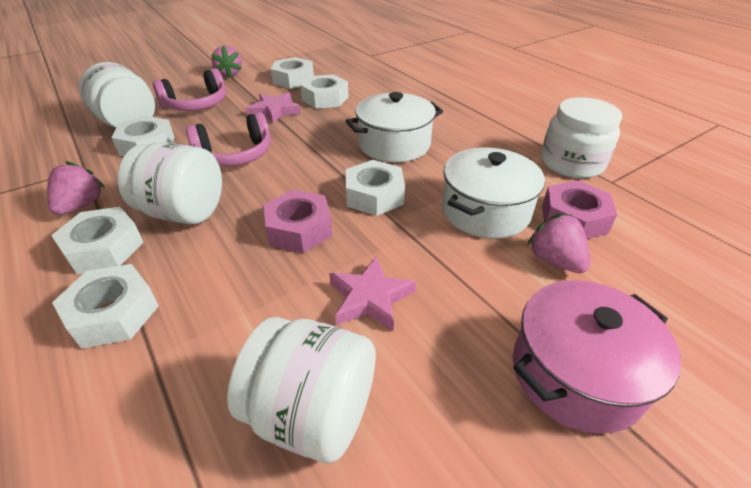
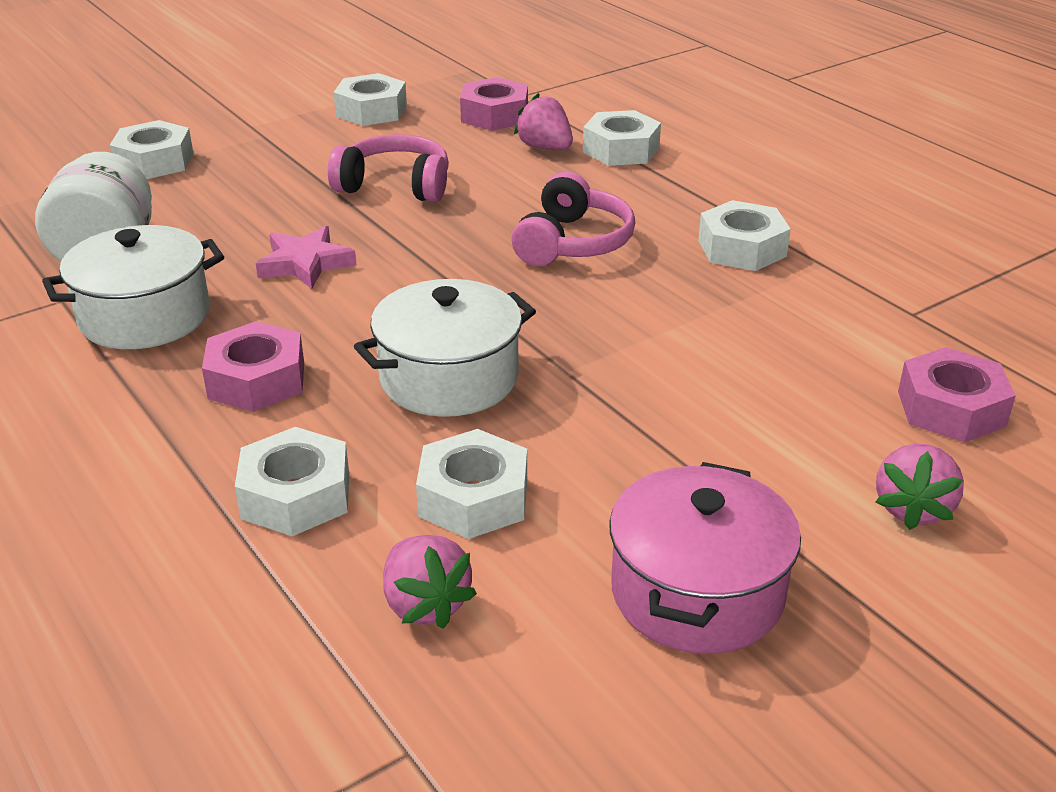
pink nut: [264,190,332,253] [542,180,617,239] = 2 -> [202,321,304,412] [460,77,528,131] [898,347,1016,443] = 3
pink star: [246,92,301,124] [329,256,416,331] = 2 -> [256,226,357,289] = 1
white jar: [79,62,155,127] [118,142,222,224] [227,317,376,463] [541,97,622,178] = 4 -> [35,152,152,262] = 1

